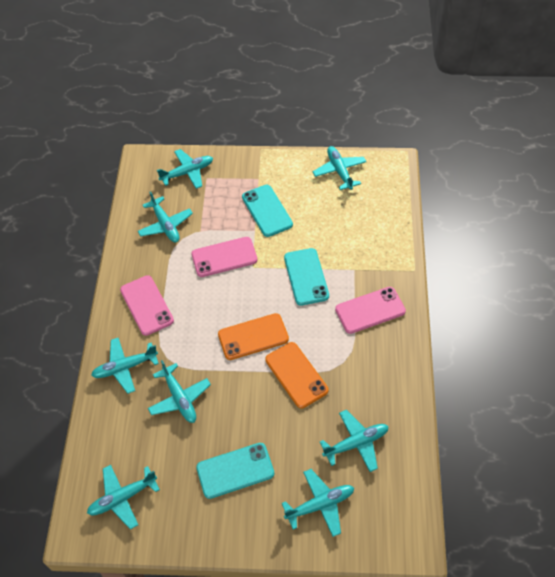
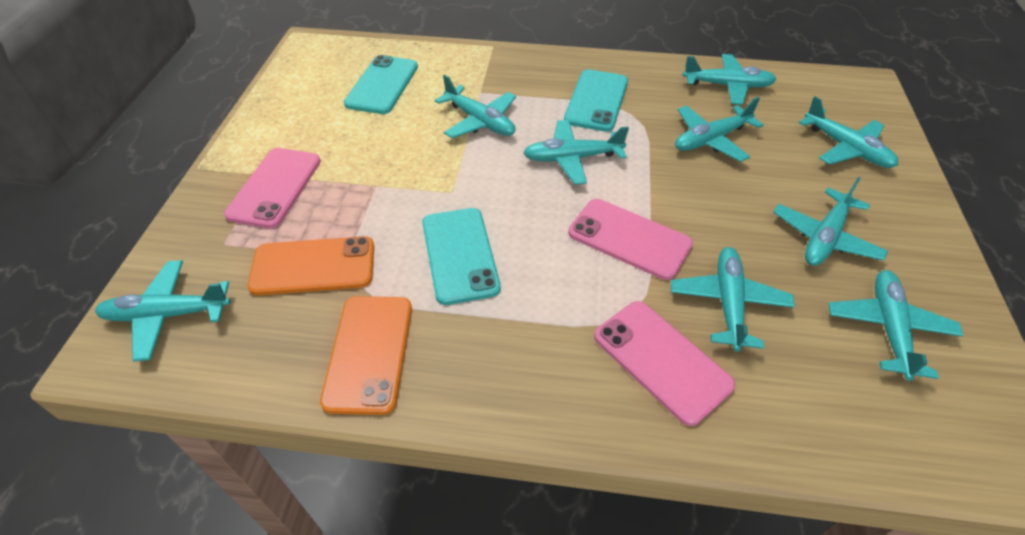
turquoise plane: [87,465,160,530] [91,338,159,394] [138,191,193,242] [148,360,211,423] [157,149,213,189] [282,469,354,537] [313,146,367,190] [320,410,389,472] = 8 -> [95,260,231,361] [435,74,516,138] [523,120,629,185] [671,247,795,352] [675,97,764,162] [683,54,777,105] [773,177,888,266] [799,96,898,168] [828,270,964,381] = 9

